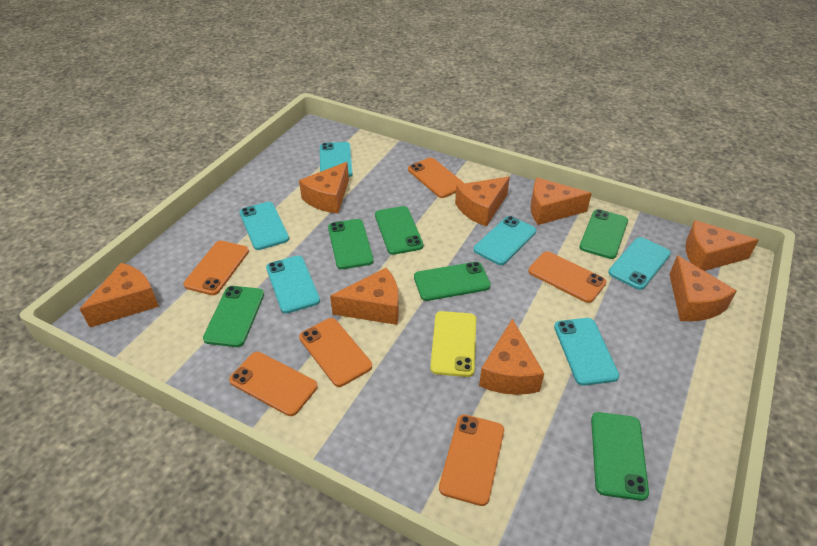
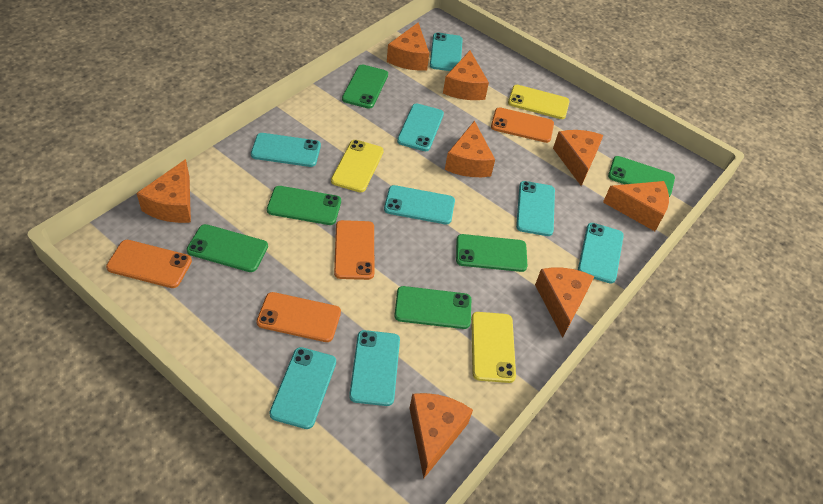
orange phone: [183,241,249,295] [229,352,318,416] [299,318,372,387] [408,158,465,198] [439,414,504,506] [528,251,606,303] = 6 -> [106,240,192,288] [256,292,341,342] [334,220,374,280] [491,107,554,143] = 4
turquoise phone: [239,202,289,250] [266,256,320,313] [320,142,353,177] [474,216,536,265] [554,318,619,386] [608,237,671,290] = 6 -> [251,133,321,167] [269,347,336,429] [349,330,400,406] [384,185,455,224] [397,103,444,151] [430,33,463,71] [516,181,555,236] [578,223,624,283] = 8
yellow phone: [430,311,476,377] = 1 -> [331,140,384,192] [471,312,516,383] [508,85,570,119] = 3

